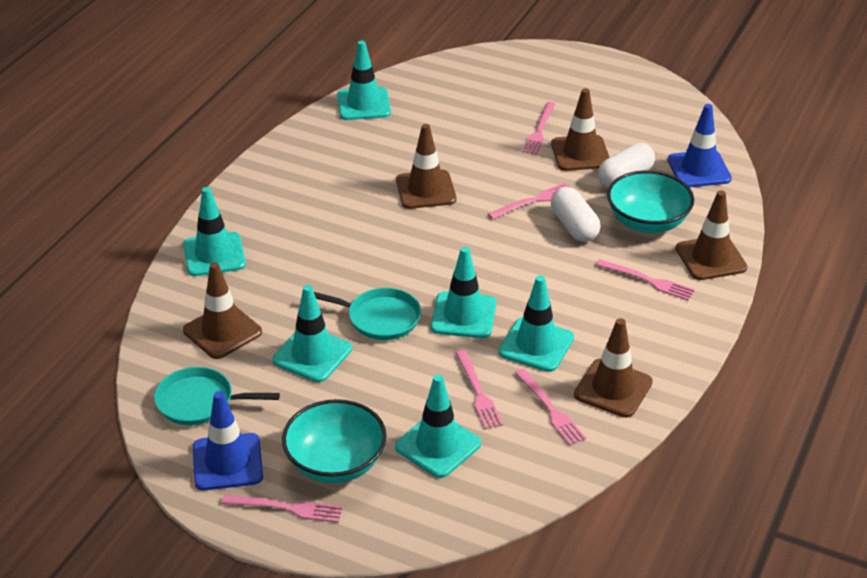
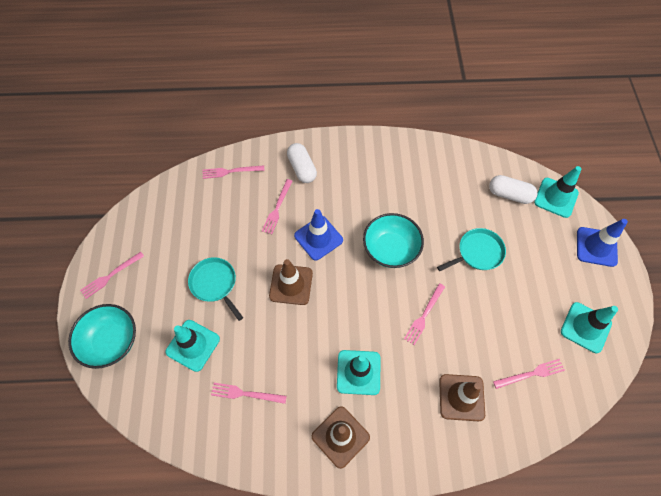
brown traffic cone: [183,262,262,359] [396,124,456,209] [551,88,610,171] [574,318,653,418] [676,190,747,280] = 5 -> [269,259,313,305] [312,406,370,469] [439,374,485,421] = 3
turquoise traffic cone: [183,187,246,276] [272,285,352,382] [337,41,391,120] [395,375,481,478] [431,247,496,338] [498,276,574,372] = 6 -> [165,320,220,372] [337,350,381,395] [534,166,581,218] [561,302,618,353] = 4

